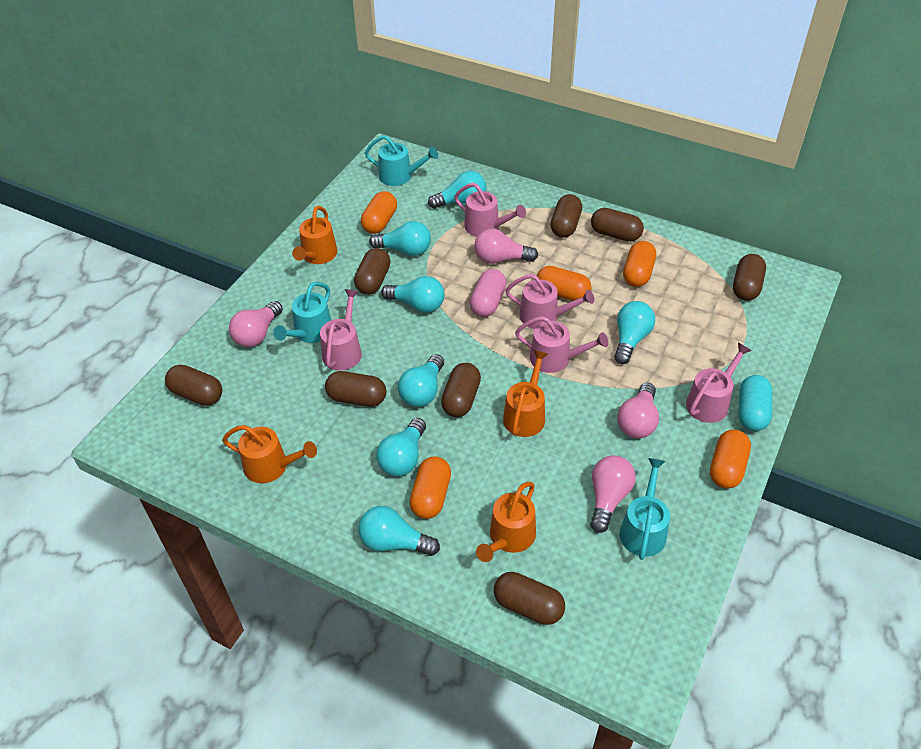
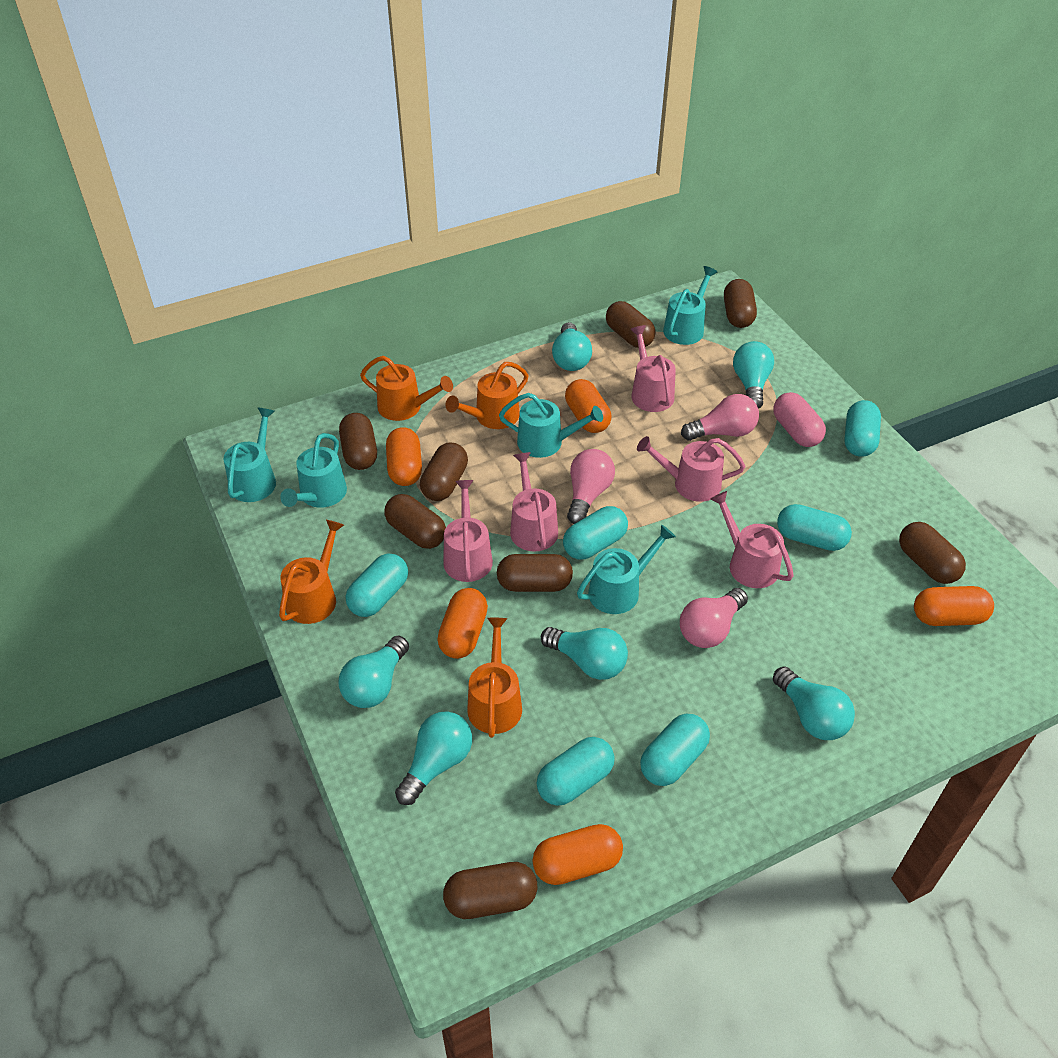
pink light bulb: [229,301,283,347] [474,229,538,264] [590,455,636,533] [617,383,659,438] = 4 -> [567,449,615,524] [680,588,748,648] [681,394,759,441] = 3
turquoise capsule: [739,375,772,431] = 1 -> [346,553,408,617] [537,737,615,806] [563,506,628,559] [640,714,710,786] [777,504,852,551] [844,400,881,457] = 6
turquoise light bulb: [358,506,440,556] [369,221,431,256] [376,418,426,476] [381,276,444,313] [398,354,444,407] [428,171,486,209] [614,301,655,364] = 7 -> [339,635,409,708] [395,711,472,805] [541,627,628,680] [552,322,592,371] [733,341,774,409] [773,667,855,740] = 6
turquoise watering can: [273,282,331,343] [365,135,438,186] [620,458,670,560] = 3 -> [224,408,276,502] [280,433,347,508] [499,393,603,458] [577,524,676,614] [663,266,717,345] = 5

